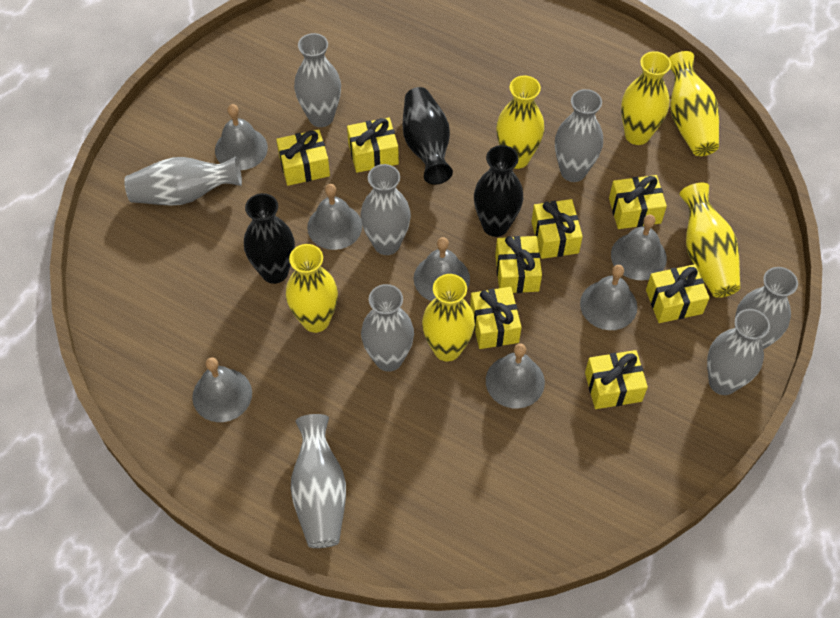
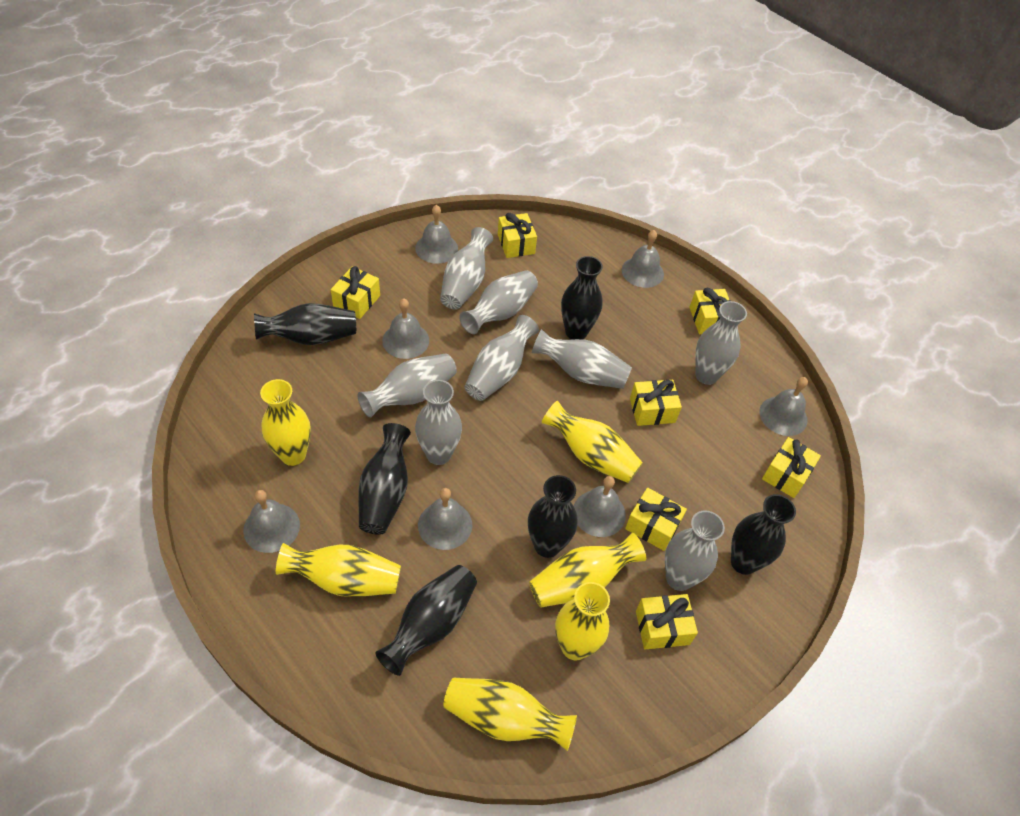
black vase: [244,193,295,284] [403,87,453,185] [474,145,523,237] = 3 -> [254,303,356,345] [358,423,411,535] [376,565,477,676] [528,475,578,558] [561,256,603,340] [731,494,796,575] = 6
yellow gift: [276,129,330,186] [347,118,399,173] [470,287,522,349] [495,236,542,293] [531,199,583,259] [585,350,648,409] [609,175,667,229] [646,264,709,323] = 8 -> [331,266,380,319] [498,213,537,258] [625,488,687,551] [630,380,682,426] [636,594,698,649] [689,288,730,334] [762,437,821,498] = 7

